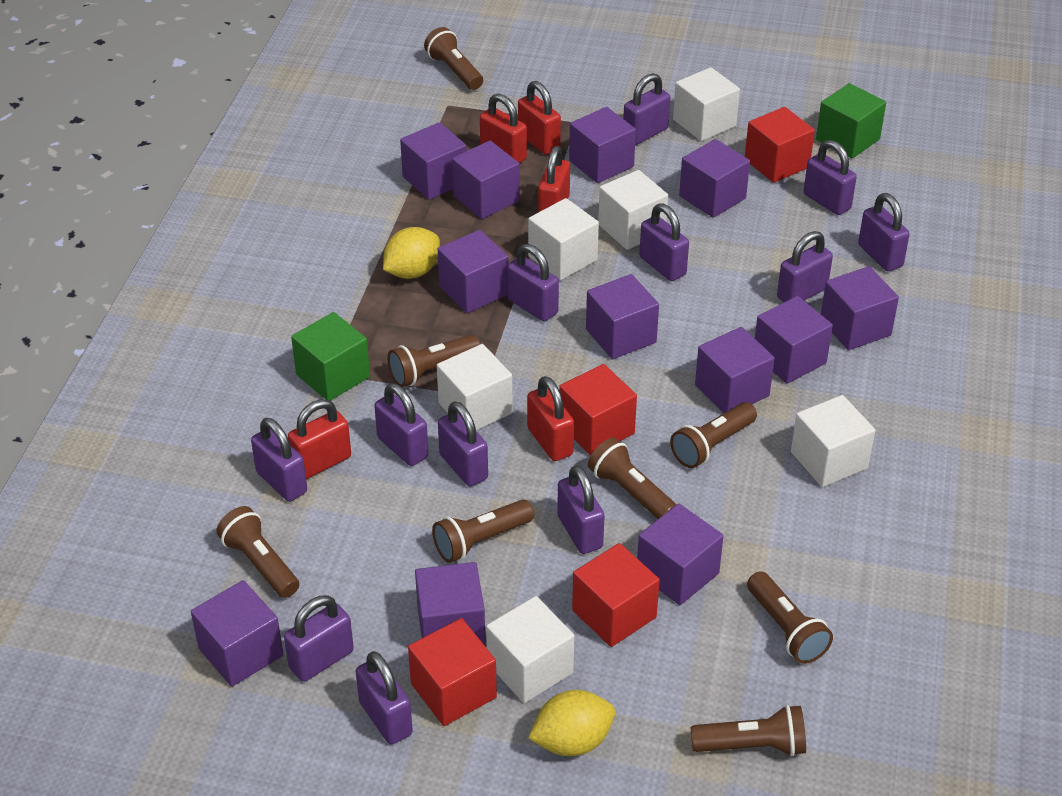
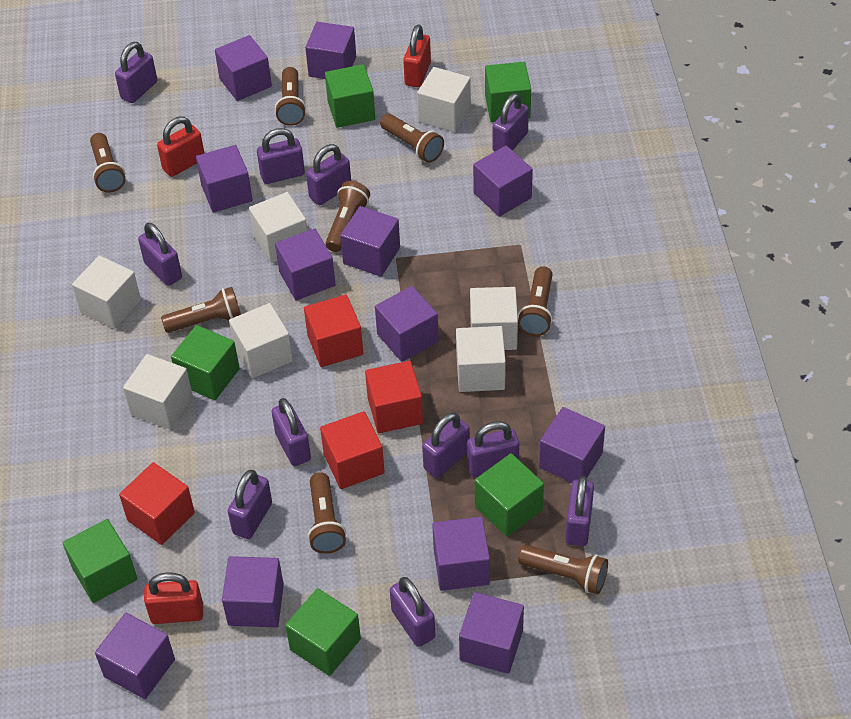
green cube: [291,312,370,401] [816,83,886,159] = 2 -> [63,519,137,603] [171,325,240,400] [285,588,361,676] [325,64,375,128] [475,453,544,537] [485,62,531,122] = 6
purple padlock: [251,418,307,502] [284,595,354,682] [356,651,413,745] [374,383,429,466] [438,401,488,486] [507,244,559,321] [557,465,605,554] [623,73,670,145] [639,203,689,281] [777,231,833,302] [804,140,857,215] [858,193,910,271] = 12 -> [115,42,157,103] [138,223,182,286] [228,470,272,539] [257,128,305,184] [271,398,311,466] [306,144,351,205] [390,577,435,647] [422,412,470,478] [467,421,519,478] [492,93,529,152] [565,476,594,546] = 11
red padlock: [288,399,351,479] [480,93,527,163] [518,81,561,155] [527,376,574,461] [538,146,570,212] = 5 -> [144,572,203,624] [157,117,204,177] [403,24,431,87] = 3
white cube: [437,344,513,430] [486,596,574,703] [528,198,599,280] [598,170,668,250] [673,67,740,141] [791,395,875,487] = 6 -> [72,255,141,329] [123,354,193,429] [229,303,293,378] [249,192,307,263] [417,67,471,132] [456,326,506,392] [470,287,518,350] = 7
yellow lemon: [383,227,440,279] [528,690,615,756] = 2 -> none = 0

